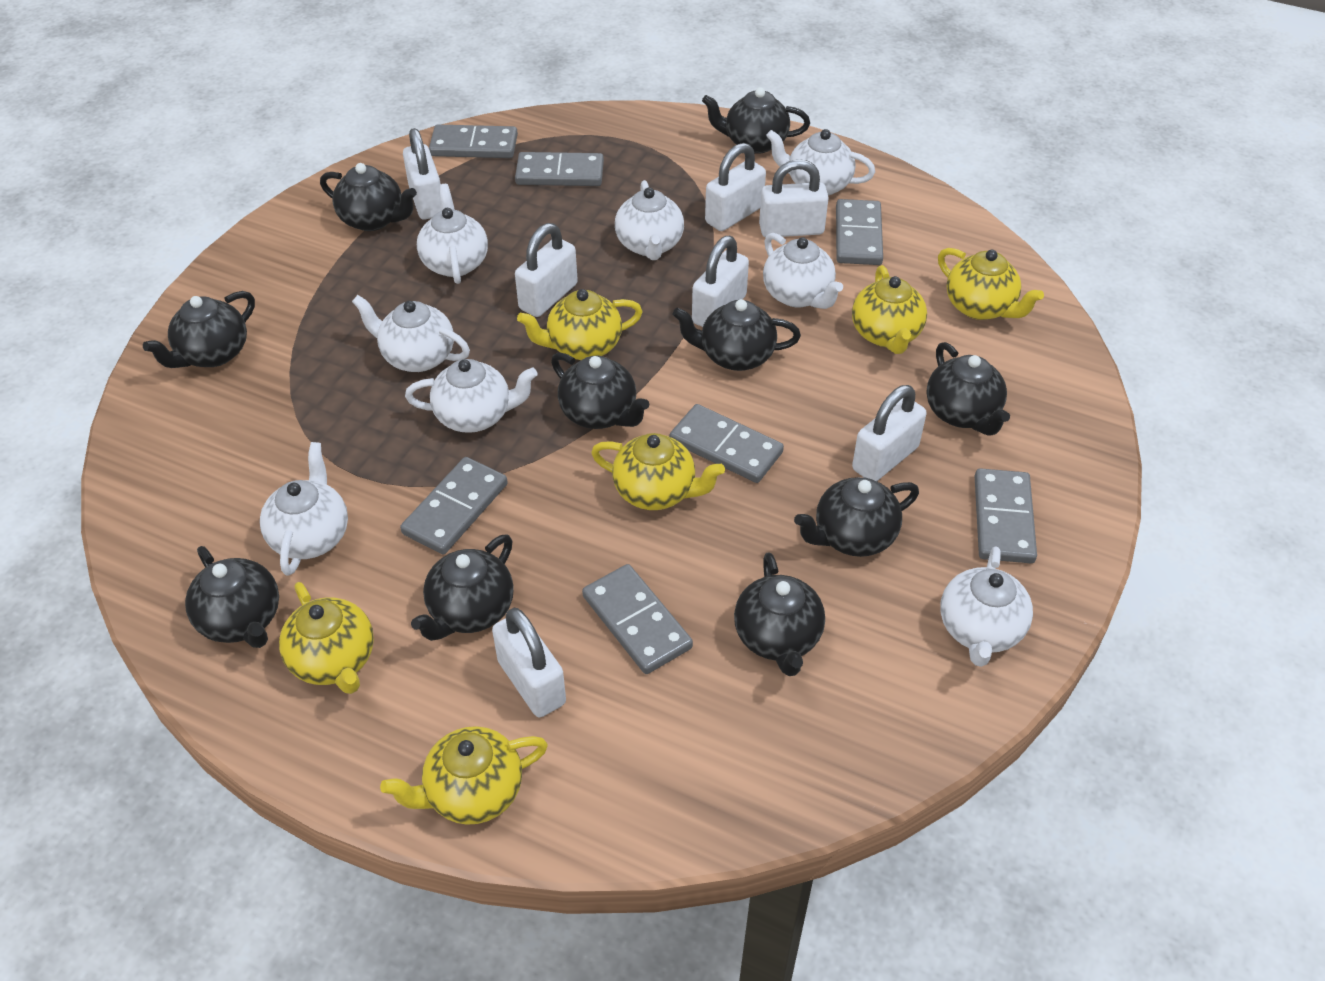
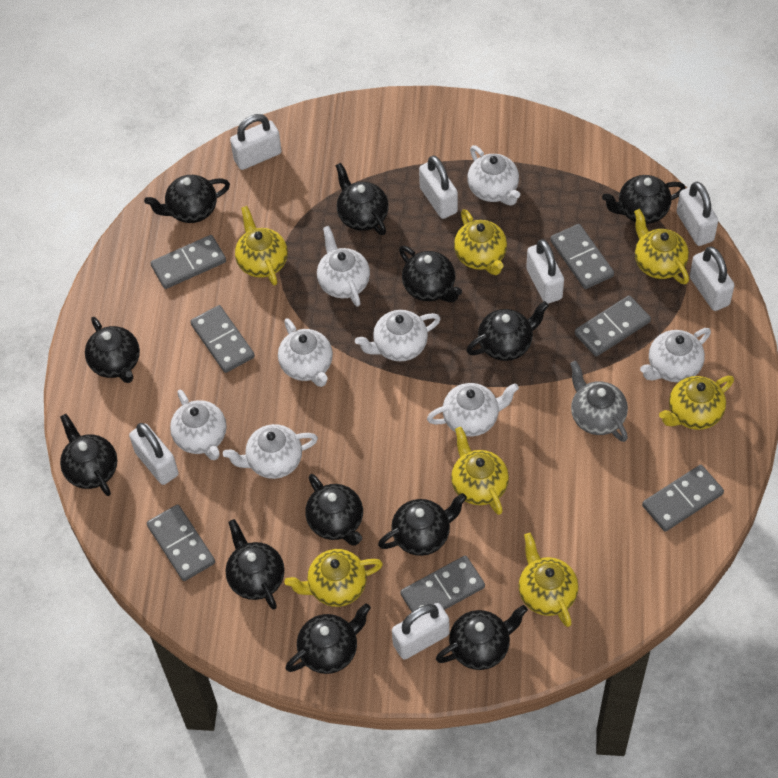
black teapot: [143,291,255,368] [185,546,279,648] [320,163,417,231] [411,534,514,641] [551,352,650,429] [673,299,801,371] [702,87,810,154] [734,553,825,676] [794,477,919,557] [927,342,1010,436] = 10 -> [60,414,117,496] [85,317,140,383] [144,175,230,223] [225,519,285,610] [286,604,371,674] [305,474,363,546] [335,163,389,235] [378,493,467,556] [399,246,462,302] [436,605,528,670] [466,301,549,361] [602,175,686,224] = 12
grey teapot: none = 0 -> [570,361,628,442] = 1
yellow teapot: [279,582,374,694] [380,726,548,825] [517,289,643,360] [591,433,725,510] [852,265,927,354] [938,248,1044,320] = 6 -> [235,206,288,285] [284,549,383,607] [451,427,509,515] [454,209,507,275] [518,533,578,627] [634,209,689,285] [659,376,734,430] = 7

